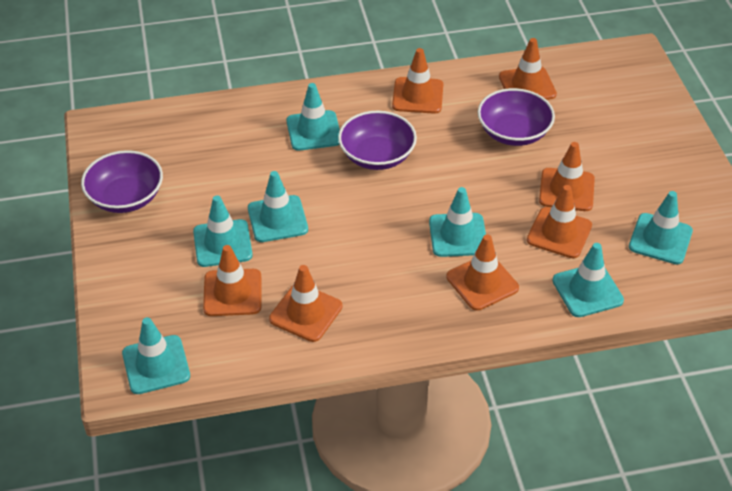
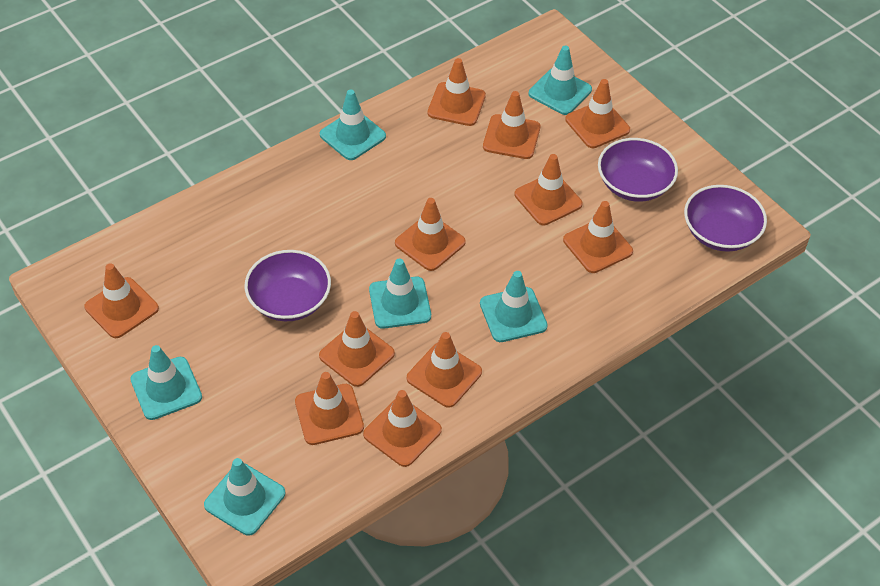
orange traffic cone: [203,245,261,316] [269,265,342,342] [392,48,443,114] [446,235,519,311] [499,38,557,100] [527,185,592,258] [539,142,595,211] = 7 -> [84,263,159,338] [295,372,364,445] [319,311,395,387] [363,390,442,467] [395,198,466,271] [407,332,482,408] [428,58,486,126] [483,91,540,159] [515,154,583,225] [563,201,633,273] [565,79,630,148] = 11
turquoise traffic cone: [122,317,190,394] [193,195,253,267] [248,171,308,242] [286,83,340,151] [429,187,486,257] [552,243,624,317] [629,191,693,264] = 7 -> [130,345,202,420] [204,458,285,536] [320,89,386,160] [369,258,431,329] [480,271,548,342] [528,46,592,115] = 6

